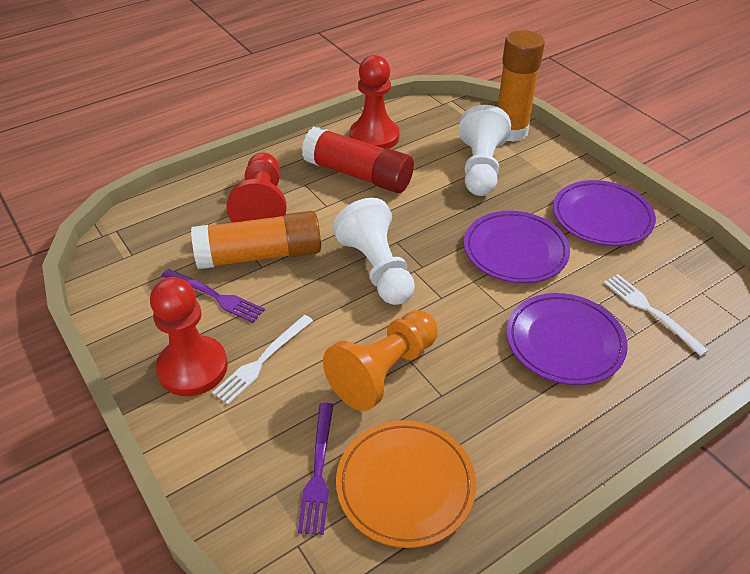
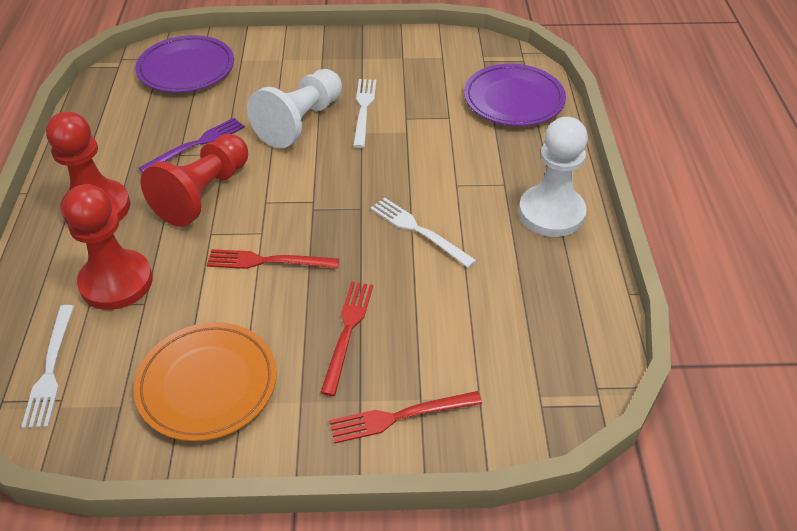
orange glue stick: [191,211,321,269] [498,30,545,142] = 2 -> none = 0
orange pawn: [323,310,438,411] = 1 -> none = 0
purple fork: [161,269,265,323] [298,403,334,535] = 2 -> [139,118,245,173] = 1
purple plate: [464,211,570,283] [507,293,628,385] [553,180,656,246] = 3 -> [135,35,234,93] [464,64,566,126] = 2
red fork: none = 0 -> [207,249,339,269] [320,282,373,396] [329,391,482,443] = 3
red glue stick: [302,126,414,193] = 1 -> none = 0
white fork: [212,315,313,405] [604,274,709,356] = 2 -> [21,305,74,428] [353,79,376,148] [370,197,477,268] = 3

